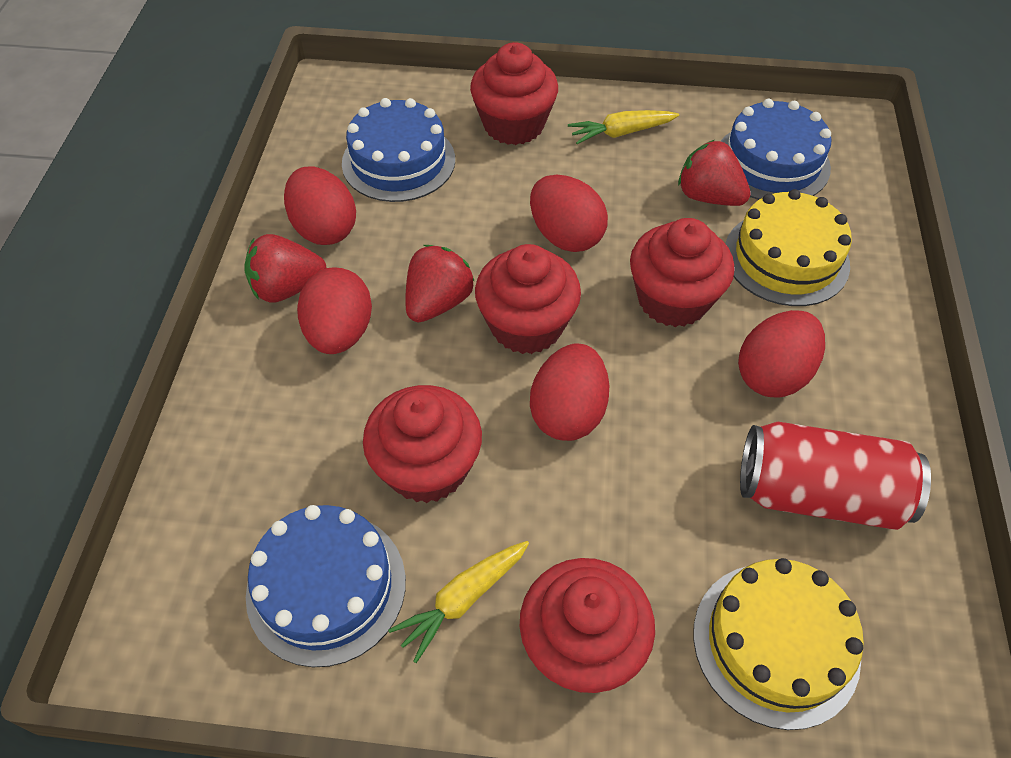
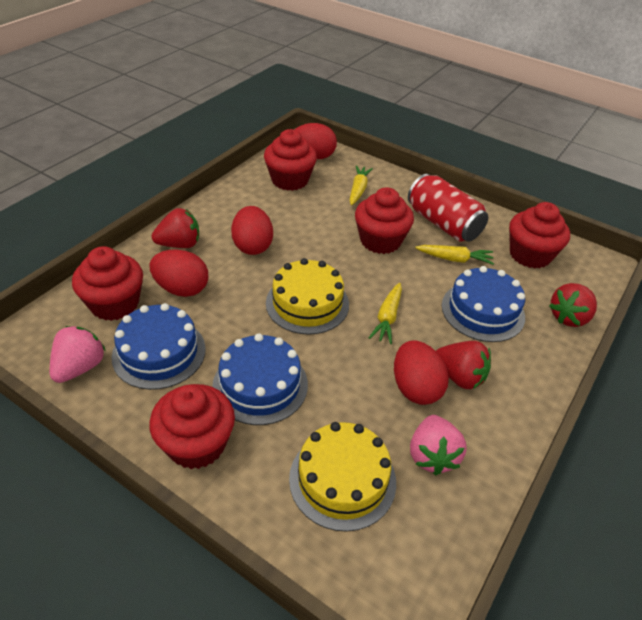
pink strawberry: none = 0 -> [50,326,106,383] [410,415,467,475] = 2
red egg: [284,166,356,245] [297,267,372,354] [530,175,608,252] [530,344,609,441] [738,310,825,398] = 5 -> [150,250,208,297] [231,206,273,255] [295,123,337,159] [394,340,449,405] = 4
yellow carrot: [388,541,529,663] [568,110,679,144] = 2 -> [349,165,373,205] [369,283,402,344] [415,245,494,265] = 3

